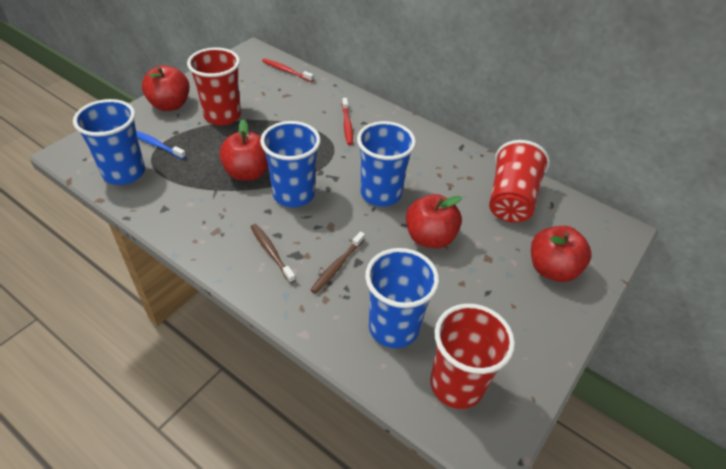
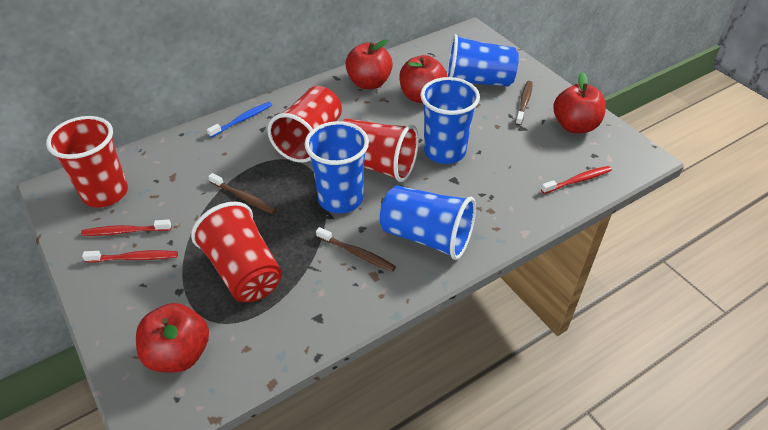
brown toothbrush: [251,224,296,283] [311,231,365,294] = 2 -> [208,173,277,214] [316,227,396,272] [515,81,533,126] = 3
red cup: [187,47,241,125] [430,303,515,409] [489,140,550,223] = 3 -> [46,116,128,208] [191,202,282,302] [267,86,342,163] [343,118,419,182] = 4
red toothbrush: [262,59,314,82] [342,98,353,145] = 2 -> [81,219,171,236] [82,250,178,262] [541,166,612,194] = 3

